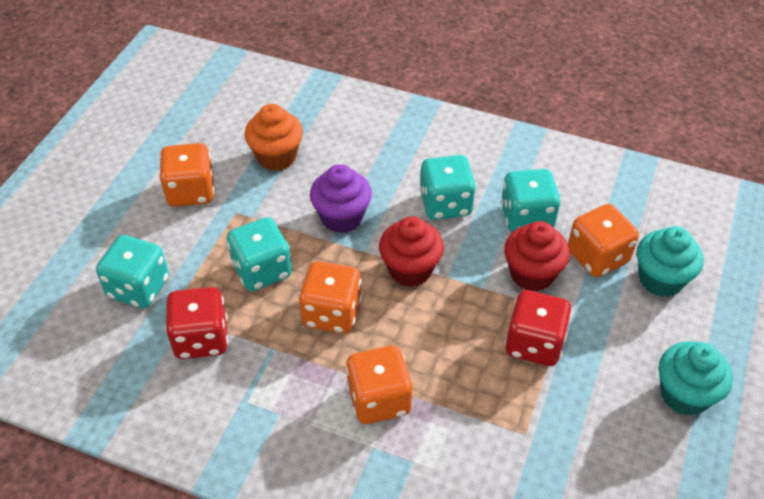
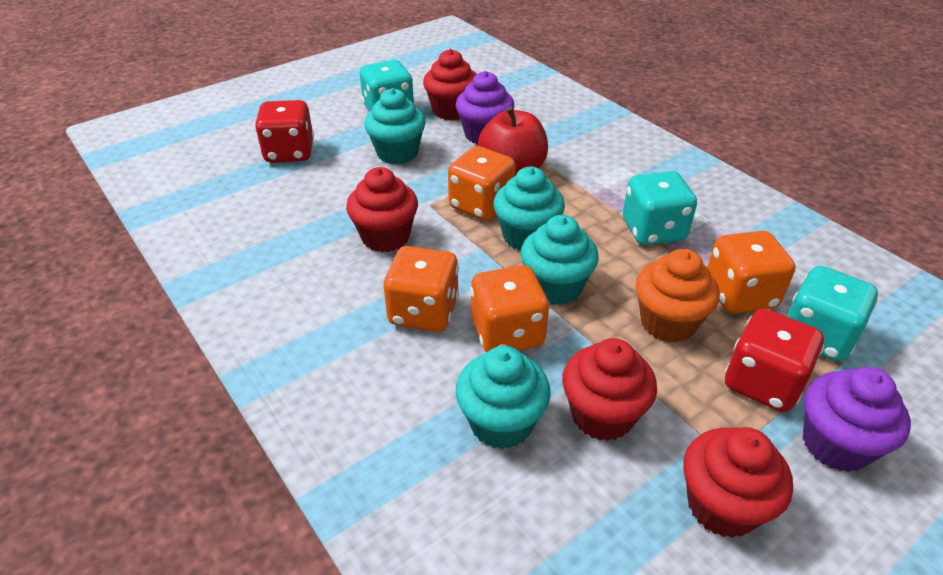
purple cupcake: [310,164,372,233] = 1 -> [456,71,514,144] [803,367,911,472] = 2
red apple: none = 0 -> [478,106,548,176] = 1
red cupcake: [379,216,444,287] [504,221,570,292] = 2 -> [346,167,418,252] [423,49,477,121] [562,338,657,441] [683,427,793,538] = 4
turquoise cupcake: [637,226,704,297] [659,341,733,416] = 2 -> [364,88,426,164] [456,346,551,449] [493,167,565,251] [520,215,599,305] = 4
turquoise dice: [96,235,169,309] [227,217,292,291] [419,155,476,220] [501,169,561,232] = 4 -> [360,60,414,112] [623,171,697,245] [787,266,878,362] = 3

